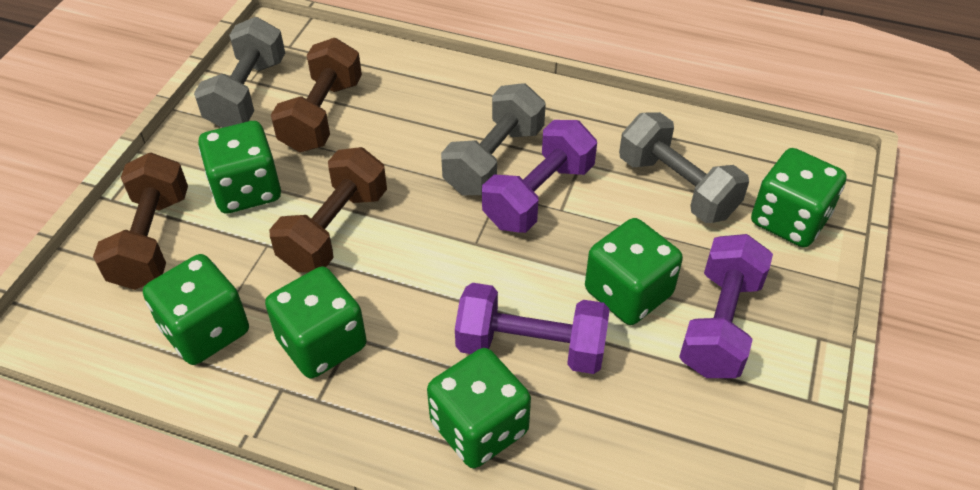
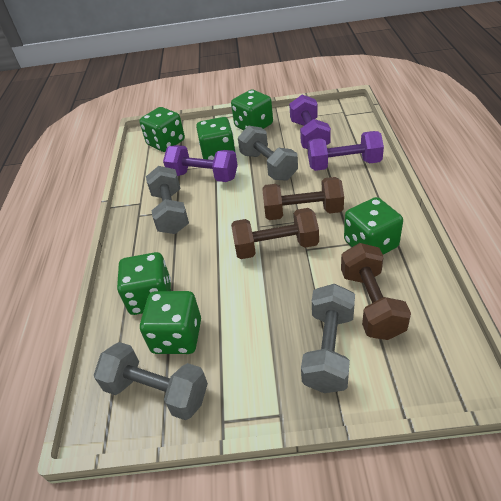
grey dumbbell: [194,17,285,128] [441,83,546,195] [619,112,749,223] = 3 -> [94,342,208,420] [146,166,189,234] [238,126,298,181] [301,284,355,393] = 4

